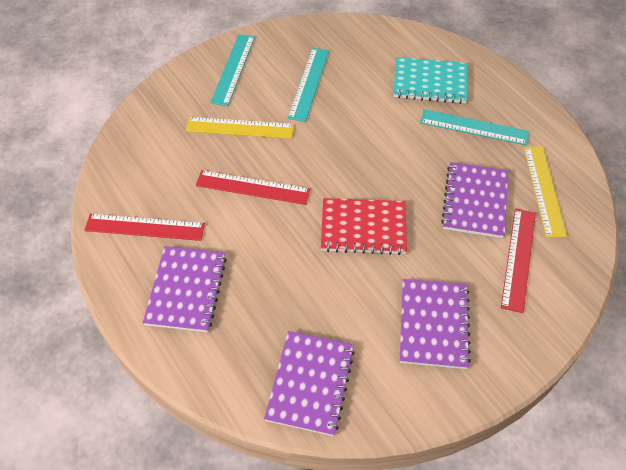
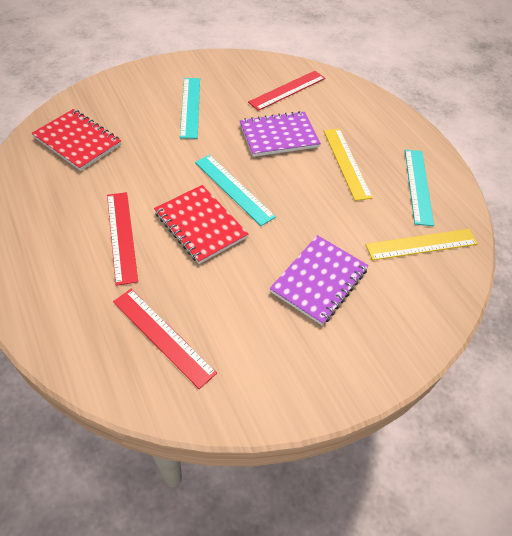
purple notebook: [143,246,227,332] [264,331,355,436] [400,279,471,369] [441,162,508,238] = 4 -> [240,111,321,157] [270,235,369,325] = 2
red notebook: [321,198,407,255] = 1 -> [32,109,121,171] [154,185,248,264] = 2
turquoise notebook: [393,57,468,104] = 1 -> none = 0

